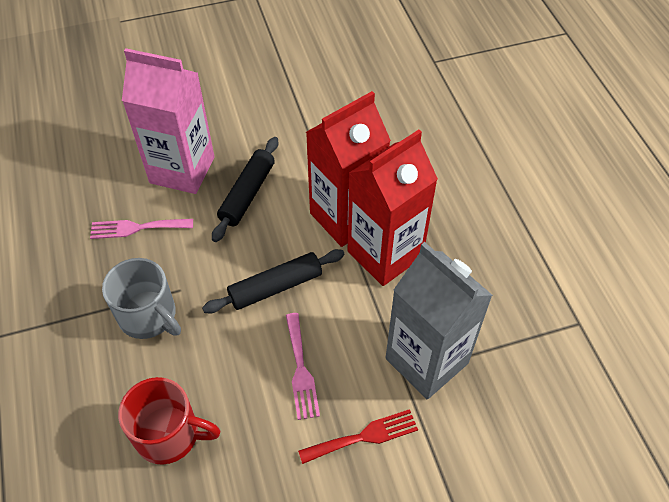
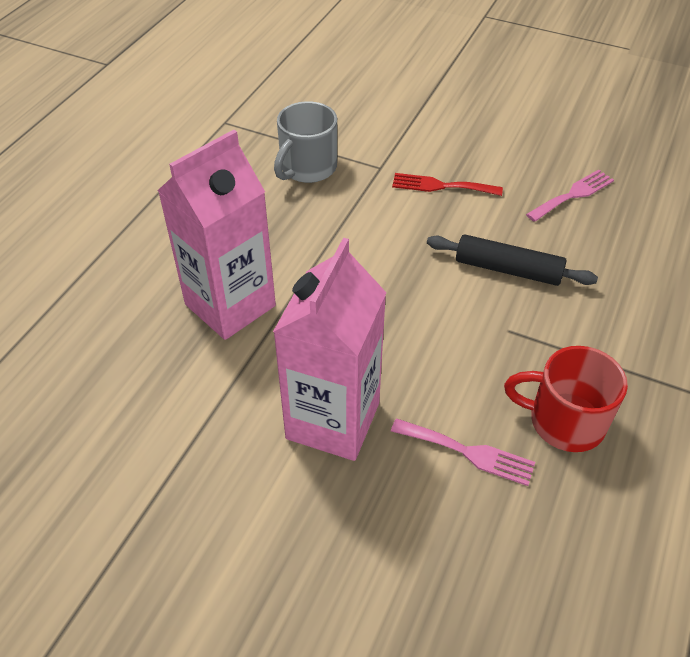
black rolling pin: [202,249,345,313] [212,137,278,242] = 2 -> [427,234,598,286] = 1
grey carton: [386,242,493,400] = 1 -> none = 0
pink carton: [122,48,215,194] = 1 -> [158,130,276,340] [273,238,386,461] = 2
red carton: [306,91,391,247] [347,130,438,286] = 2 -> none = 0

